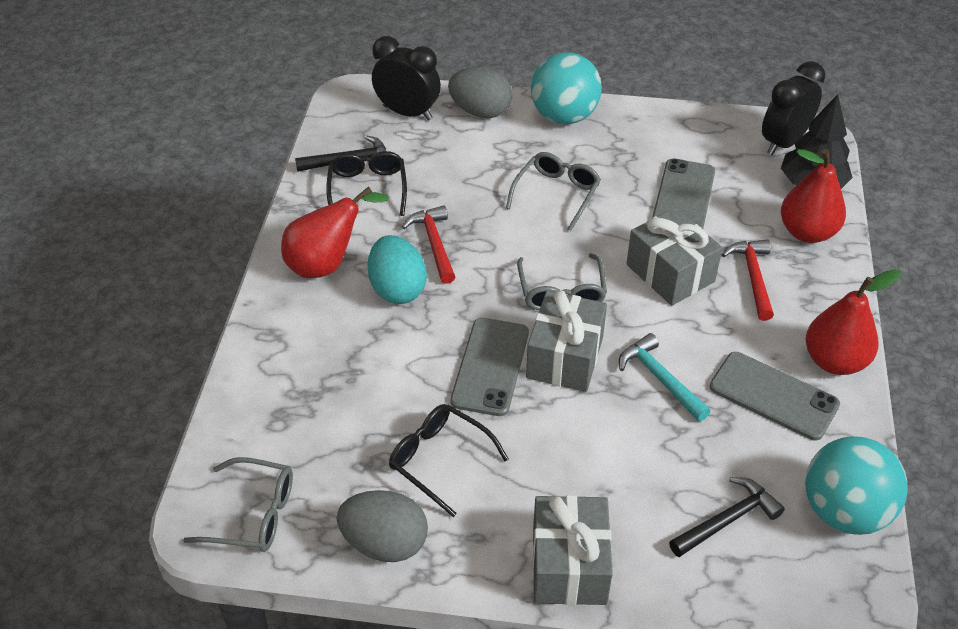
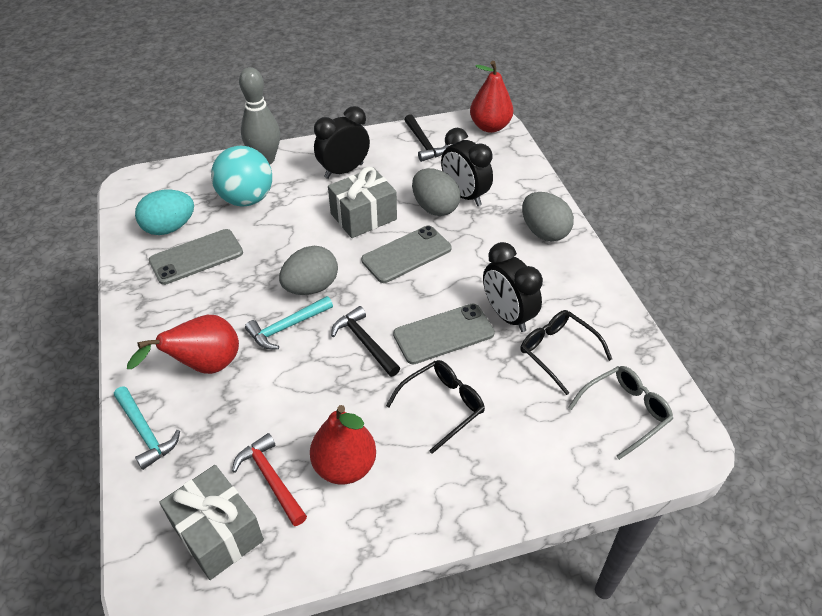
black clock: [372,36,441,121] [762,61,825,155] = 2 -> [314,106,370,179] [441,128,493,206] [483,242,543,332] = 3
black tree: [781,95,852,189] = 1 -> none = 0
grey bowling pin: none = 0 -> [239,67,280,165] = 1
grey egg: [337,490,428,562] [448,67,512,118] = 2 -> [279,246,338,295] [412,168,461,216] [522,192,574,241] = 3
grey gift: [526,290,607,392] [533,495,613,605] [626,208,723,306] = 3 -> [159,465,264,580] [328,167,397,238] = 2
grey glasses: [183,457,293,552] [506,152,601,231] [517,253,607,310] = 3 -> [568,366,673,460] = 1
red hammer: [402,206,455,284] [722,240,774,321] = 2 -> [232,433,307,526] = 1
turquoise ball: [531,52,602,124] [805,436,908,535] = 2 -> [211,146,272,207] = 1
turquoise hammer: [619,333,710,421] = 1 -> [114,386,180,470] [245,296,333,349] = 2

